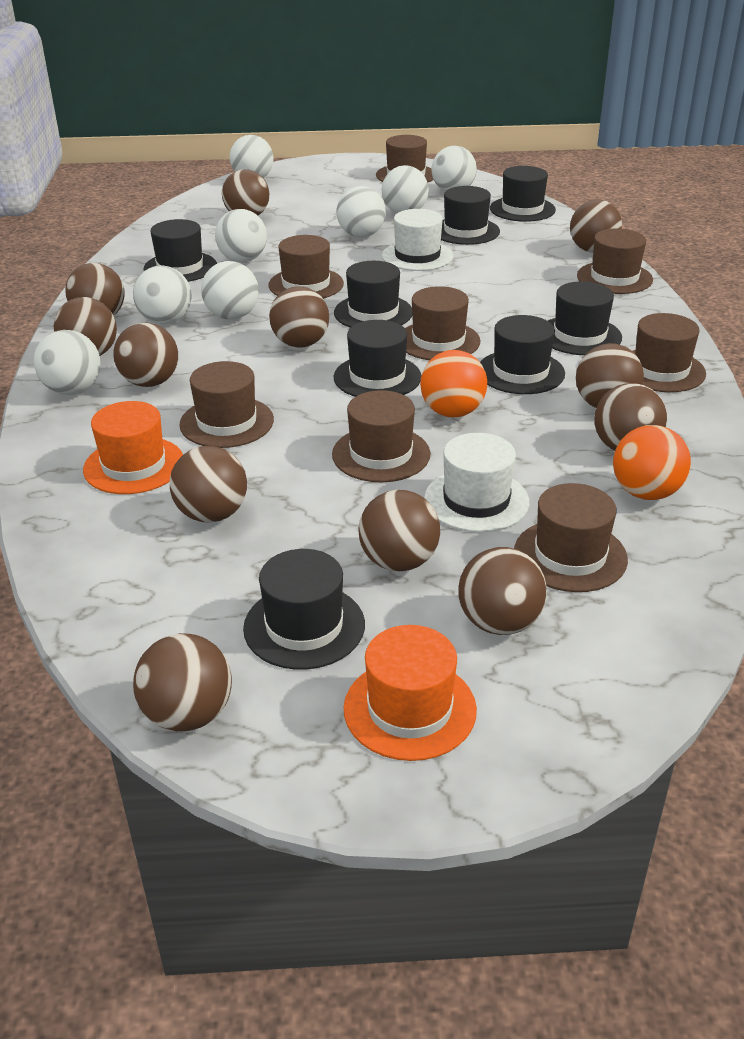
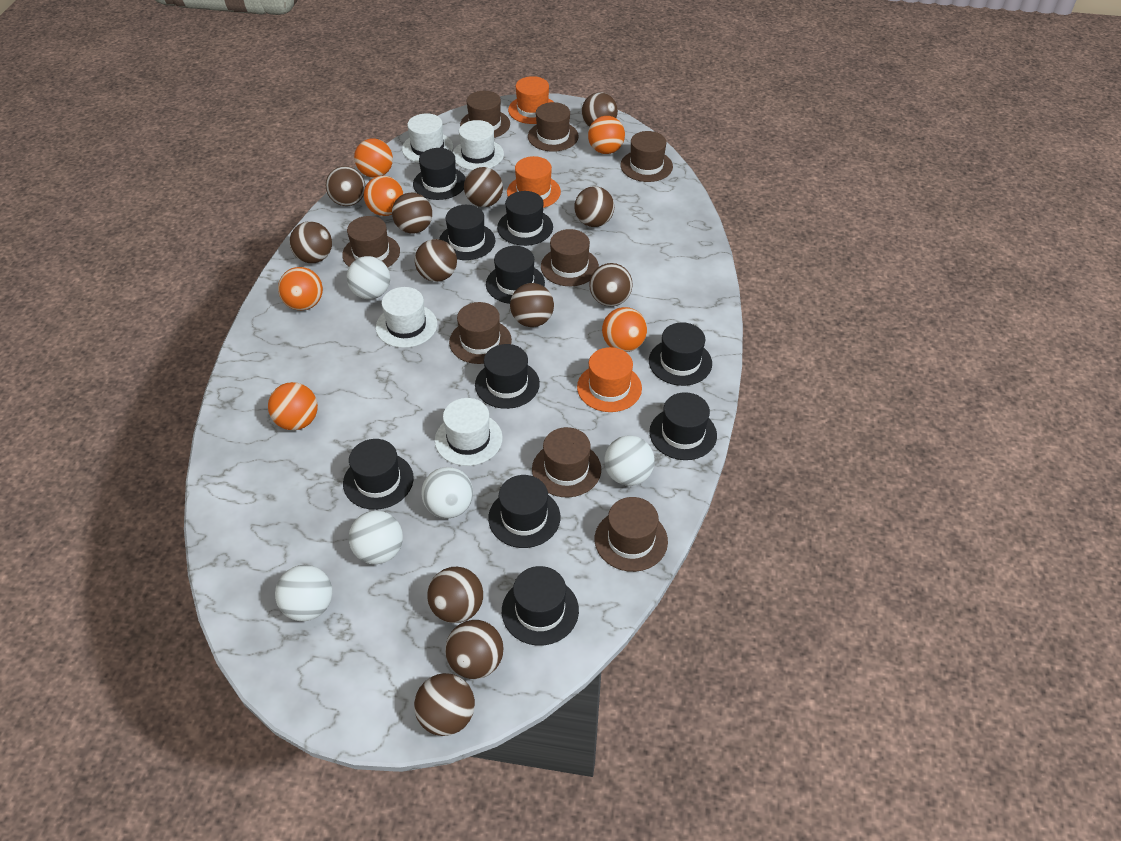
black hat: [143,219,217,282] [243,549,365,670] [333,320,422,397] [334,261,412,328] [441,186,500,245] [480,315,565,394] [490,166,556,222] [548,281,622,355] = 8 -> [343,439,414,510] [413,148,466,200] [439,205,496,260] [475,344,540,409] [486,246,545,304] [488,475,560,548] [497,191,553,246] [502,566,579,646] [649,322,712,386] [649,392,717,460] = 10
orange ball: [420,350,487,417] [613,425,691,500] = 2 -> [268,382,318,430] [278,267,323,310] [354,138,393,178] [364,176,403,216] [588,116,625,154] [602,307,647,352] = 6
orange hat: [83,401,183,494] [344,625,477,761] = 2 -> [507,156,561,208] [508,76,554,124] [577,347,642,412] = 3
white ball: [34,330,101,395] [133,265,192,324] [201,261,259,319] [215,209,267,262] [230,135,274,178] [336,186,386,237] [381,165,429,213] [431,146,477,191] = 8 -> [275,565,332,621] [347,256,390,299] [349,511,403,564] [421,467,473,519] [604,436,655,486] = 5
white hat: [382,209,453,271] [424,433,529,532] = 2 -> [376,287,437,348] [402,113,454,163] [435,398,503,466] [453,120,504,170] = 4

